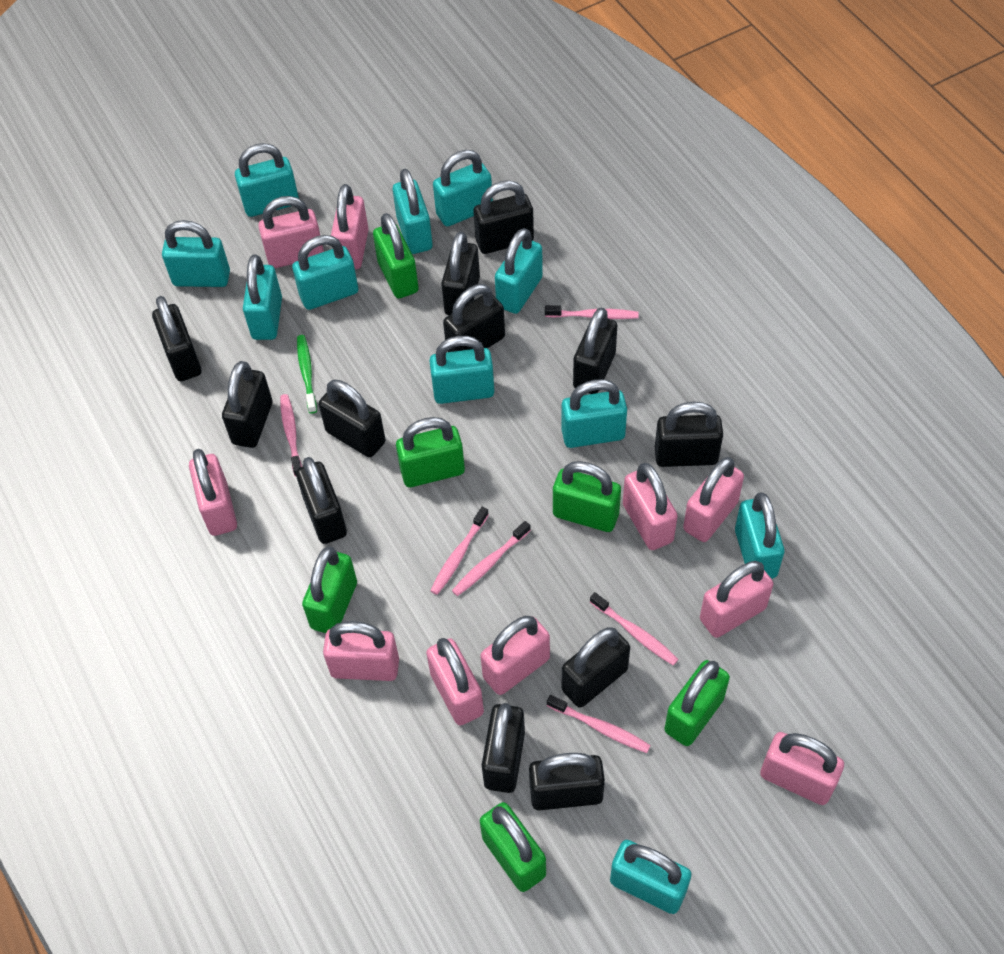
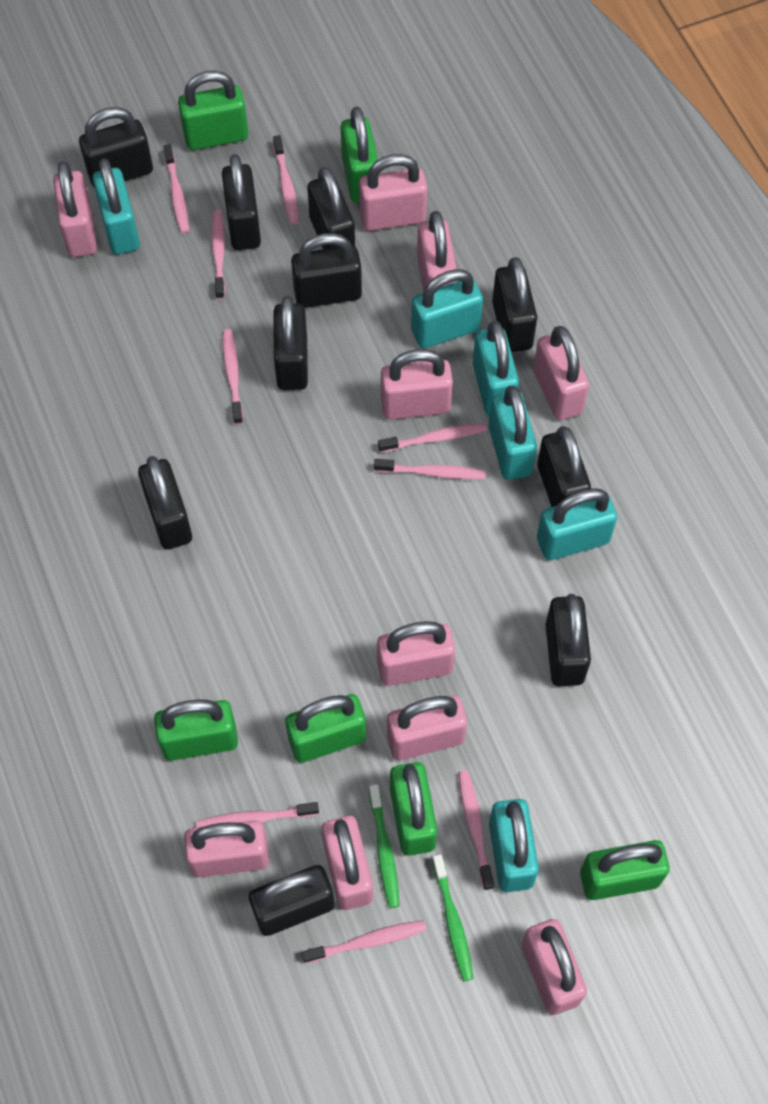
black padlock: [152,296,202,381] [222,361,272,448] [296,457,347,544] [319,380,385,458] [441,232,480,316] [443,284,505,352] [473,180,534,254] [482,703,525,793] [529,753,605,810] [562,627,630,708] [573,308,617,394] [655,402,723,467] = 12 -> [79,107,153,187] [138,456,192,550] [222,154,261,250] [249,865,334,936] [274,296,308,390] [291,233,362,308] [307,167,355,249] [492,257,537,352] [537,426,591,507] [545,594,591,686] = 10
green toothbrush: [297,335,317,414] = 1 -> [369,784,400,908] [432,854,474,981] = 2
pink toothbrush: [280,394,302,477] [430,507,489,595] [452,521,531,596] [545,305,639,319] [547,695,651,753] [590,592,678,665] = 6 -> [163,144,189,234] [196,802,319,828] [211,210,225,299] [222,329,243,425] [273,135,299,224] [302,920,426,964] [374,459,486,479] [378,423,487,453] [458,770,494,890] = 9
turquoise padlock: [162,220,230,287] [235,143,299,217] [243,255,282,340] [292,235,358,310] [393,169,433,254] [429,336,494,404] [433,150,493,227] [495,228,543,314] [561,379,627,448] [610,840,692,914] [735,492,785,579] = 11 -> [92,158,140,254] [411,269,483,348] [473,321,519,416] [489,386,537,480] [489,799,539,892] [537,488,617,560] = 6

